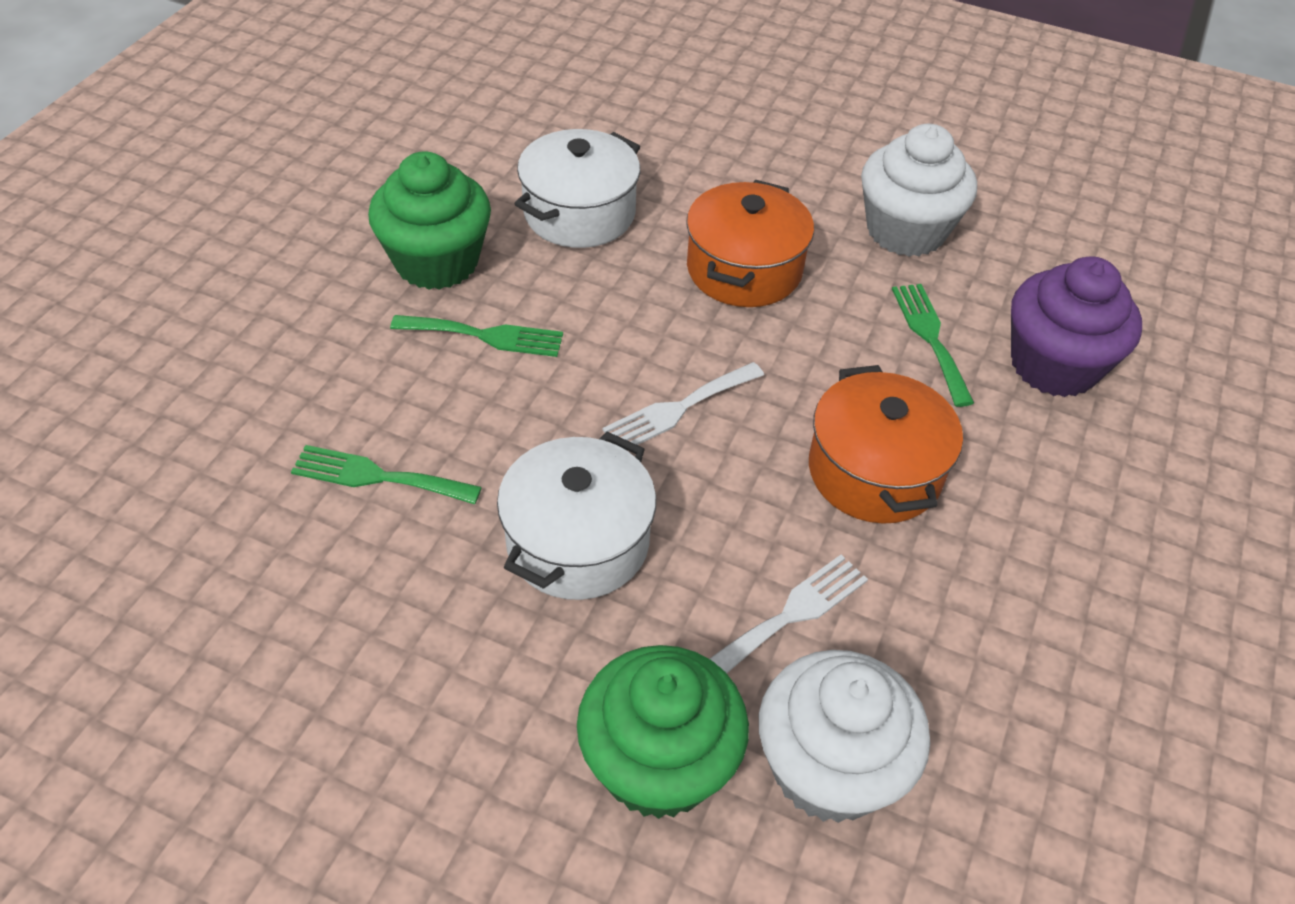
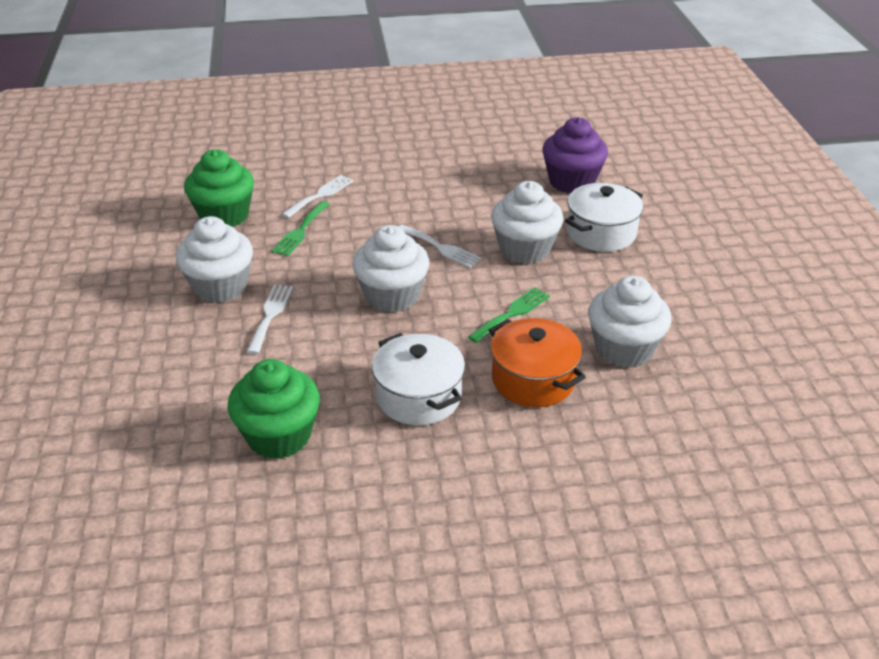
green fork: [291,445,482,504] [390,315,563,357] [892,284,974,407] = 3 -> [271,201,330,256] [468,287,550,343] = 2
orange pot: [686,180,814,307] [809,365,963,524] = 2 -> [489,318,586,407] = 1
white cupcake: [759,650,930,823] [861,124,977,257] = 2 -> [176,216,253,303] [352,225,429,312] [491,181,564,264] [588,275,671,368] = 4
white fork: [602,362,764,450] [709,555,868,673] = 2 -> [247,284,293,354] [282,175,354,218] [398,225,482,268] = 3

